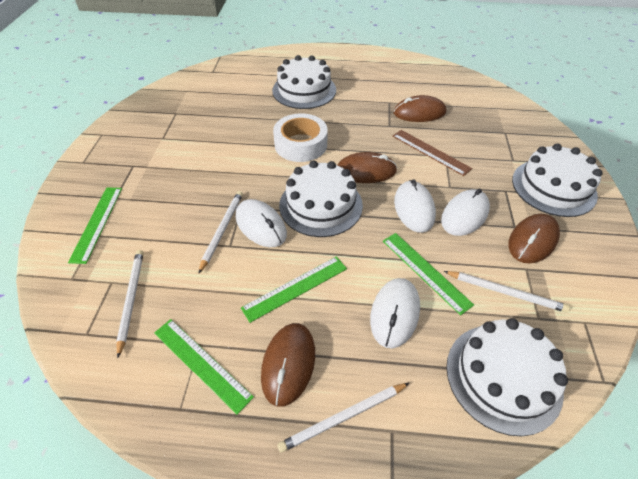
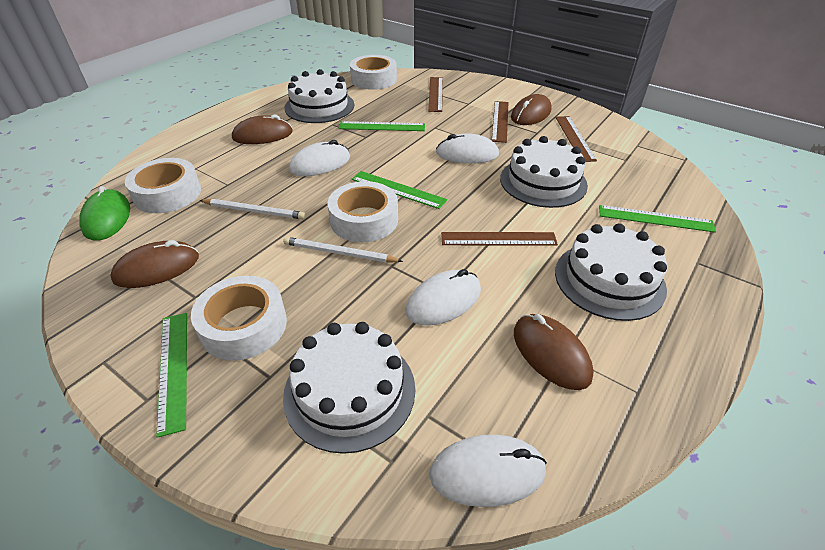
brown ruler: [392,130,472,176] = 1 -> [428,77,443,112] [441,232,558,246] [491,101,509,143] [555,116,597,162] = 4
green mouse: none = 0 -> [79,186,130,241] = 1
white pencil: [116,250,144,358] [198,191,243,274] [277,383,409,453] [444,271,570,313] = 4 -> [199,199,305,219] [283,237,403,263] = 2
white tape: [273,114,328,162] = 1 -> [125,158,201,213] [191,276,287,361] [328,181,398,242] [350,55,397,90] = 4

